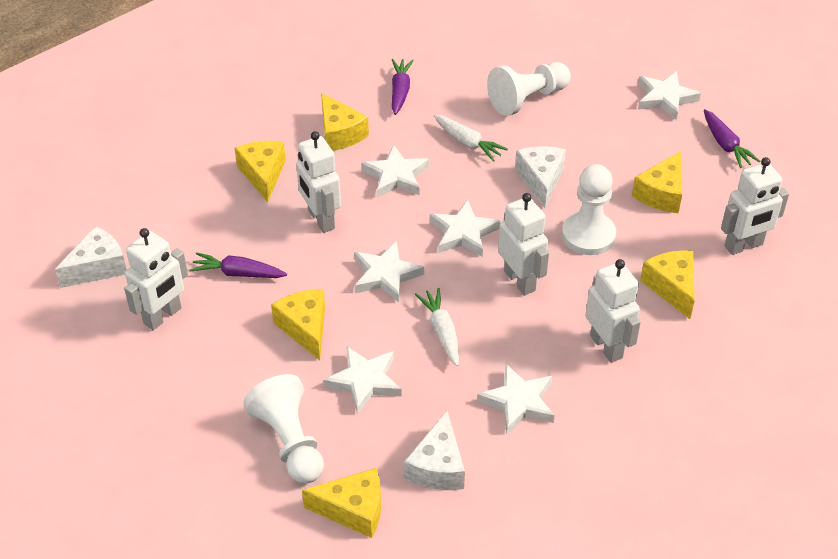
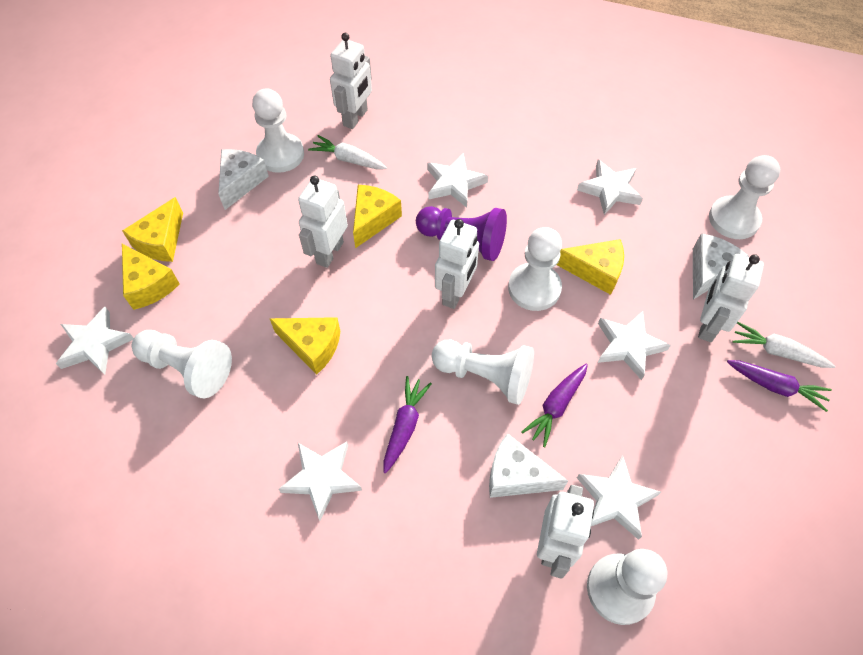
purple pawn: none = 0 -> [416,206,507,261] = 1
white pawn: [243,374,324,483] [487,62,571,116] [562,164,616,255] = 3 -> [132,330,232,399] [252,88,304,173] [432,340,534,405] [508,227,562,311] [587,549,667,625] [709,155,780,239] = 6
yellow cheese: [234,141,286,202] [271,289,325,361] [302,468,381,538] [321,93,369,151] [632,151,682,213] [640,250,695,319] = 6 -> [122,197,183,262] [122,244,180,310] [269,317,340,375] [353,185,402,248] [557,239,624,295] = 5

